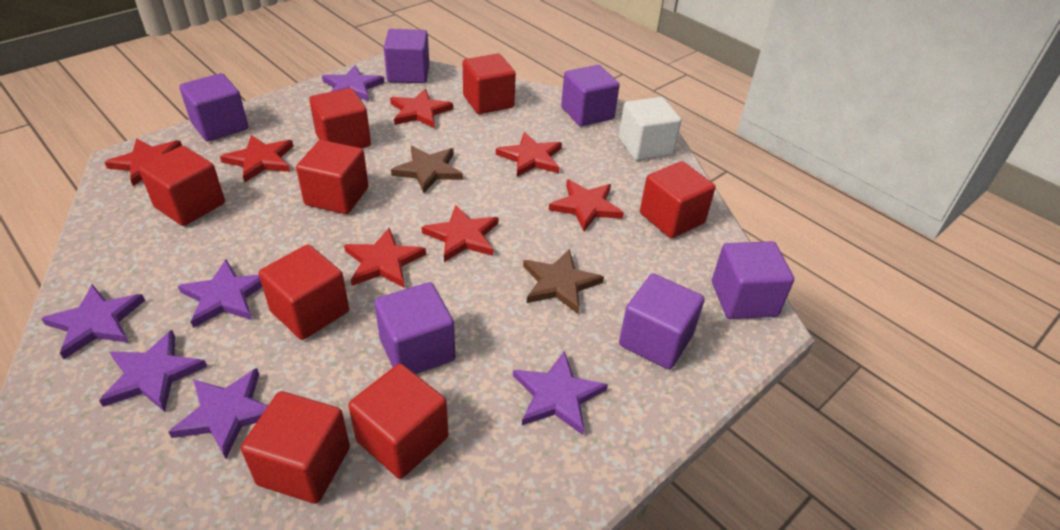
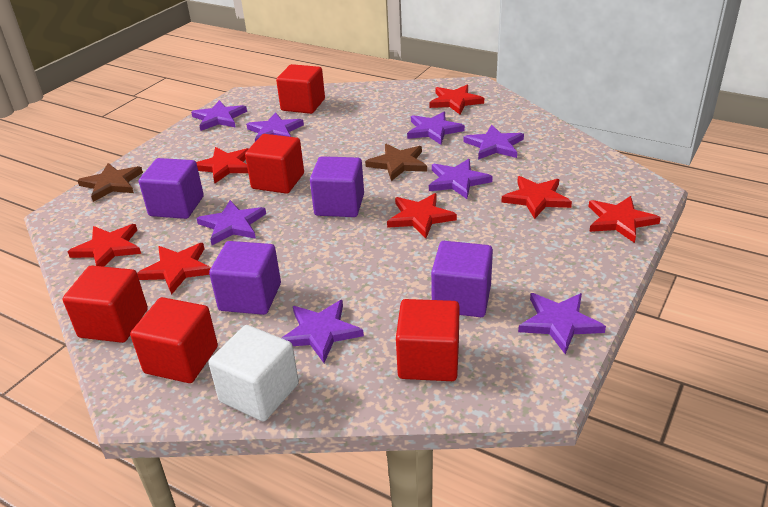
purple cube: [179,73,248,141] [374,282,455,374] [384,29,429,83] [561,65,620,126] [619,274,705,369] [712,241,794,319] = 6 -> [139,158,204,219] [209,241,281,315] [310,156,364,217] [431,241,493,317] = 4
purple star: [41,284,145,359] [99,330,207,412] [168,368,268,459] [178,259,262,328] [322,65,385,101] [513,351,608,435] = 6 -> [191,100,247,131] [196,200,266,245] [246,112,304,142] [282,300,364,363] [407,111,465,145] [429,159,493,199] [463,125,524,160] [518,293,606,354] = 8
red cube: [139,146,225,226] [241,391,350,504] [259,244,349,340] [296,140,368,214] [309,88,371,148] [348,364,448,479] [463,53,516,114] [640,161,715,238] = 8 -> [63,265,148,343] [130,297,218,383] [245,134,304,194] [276,64,325,114] [396,299,460,381] = 5

